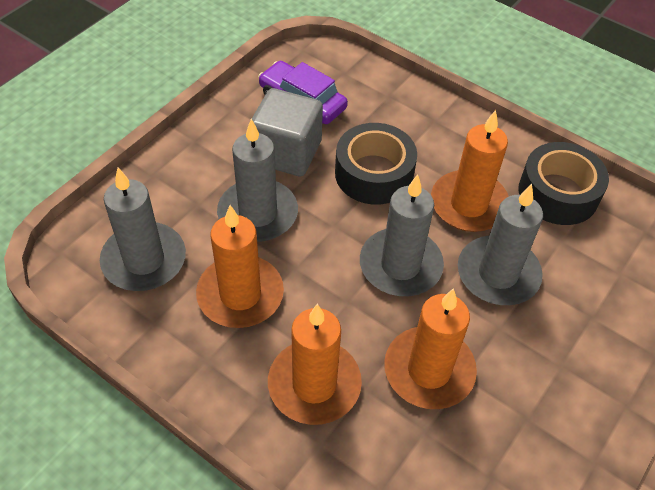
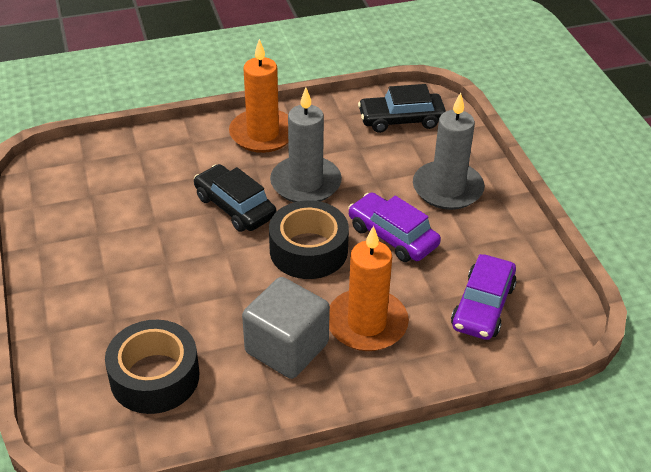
black car: none = 0 -> [194,164,276,232] [358,84,446,133] = 2
grey candle: [100,168,186,291] [217,119,298,242] [360,174,444,296] [458,184,543,305] = 4 -> [270,87,342,202] [413,93,484,210] = 2
orange candle: [196,205,284,328] [268,304,362,425] [384,288,477,409] [431,110,509,232] = 4 -> [229,39,288,153] [329,226,409,351] = 2
purple car: [258,61,348,124] = 1 -> [348,192,441,262] [451,254,517,340] = 2

